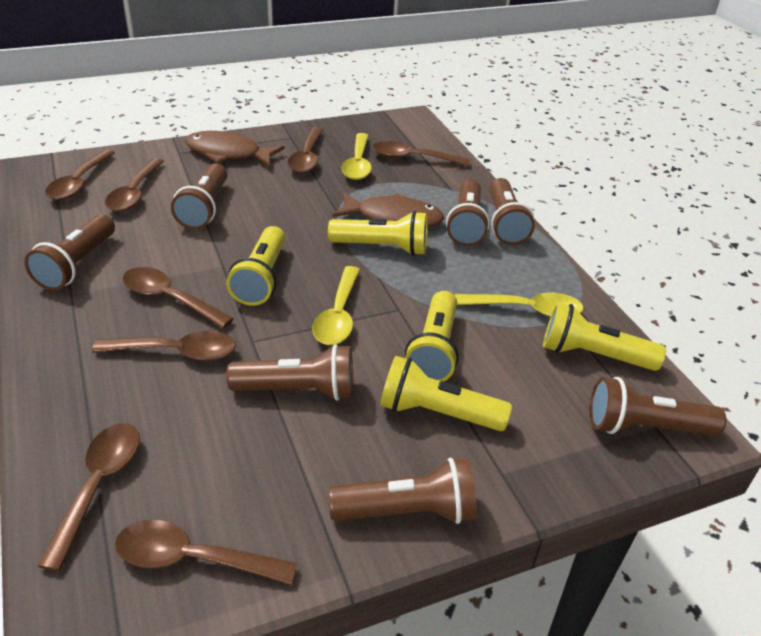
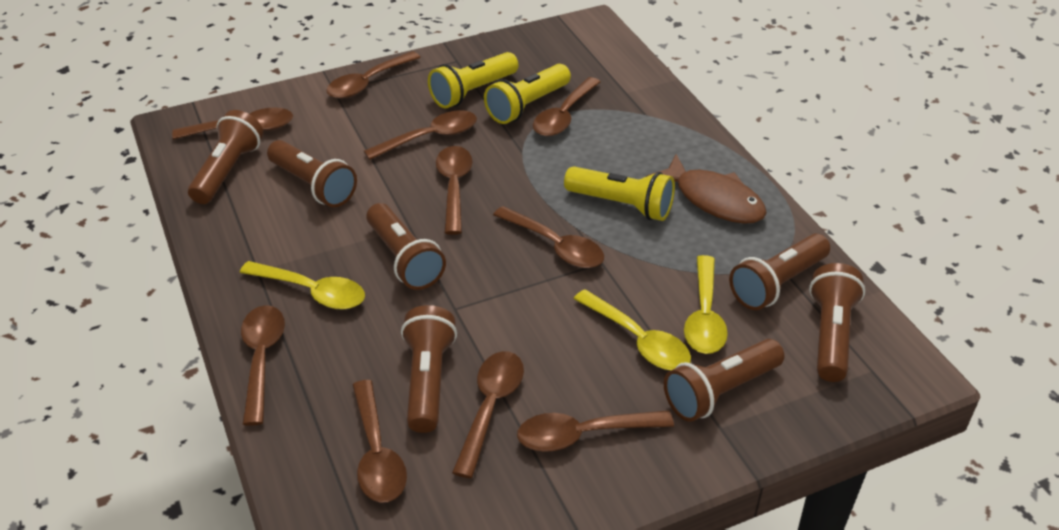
brown fish: [185,131,285,167] [333,192,444,228] = 2 -> [646,154,767,224] = 1
brown spoon: [37,423,140,571] [45,149,115,200] [92,331,236,361] [105,158,164,212] [115,520,297,585] [122,267,234,328] [287,127,323,173] [372,141,470,166] = 8 -> [172,108,293,139] [241,305,285,426] [326,51,421,99] [352,380,407,503] [364,110,477,160] [436,146,473,235] [452,351,524,478] [493,206,604,268] [517,410,674,452] [533,77,600,136] = 10
yellow flashlight: [226,226,286,306] [328,211,428,256] [380,356,512,431] [405,291,459,382] [543,302,666,371] = 5 -> [428,52,519,108] [484,64,571,124] [564,166,675,221] = 3

